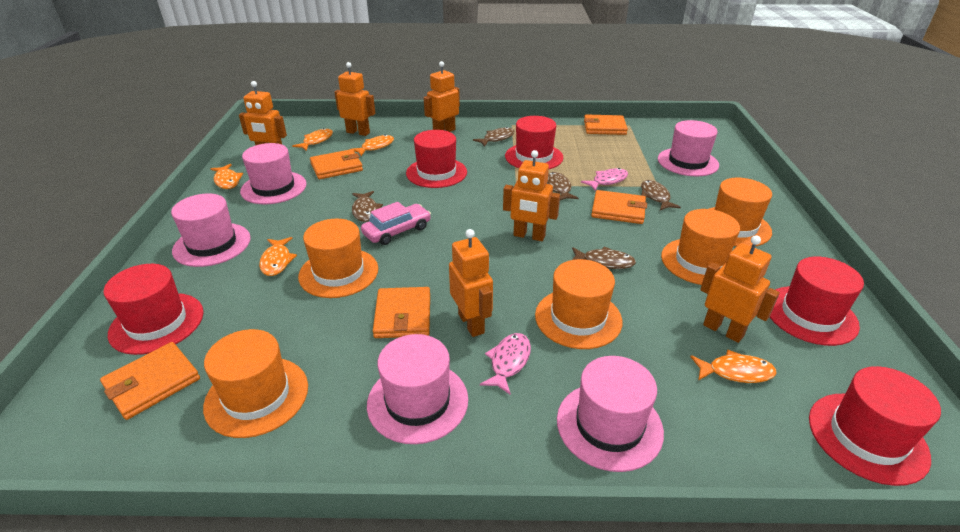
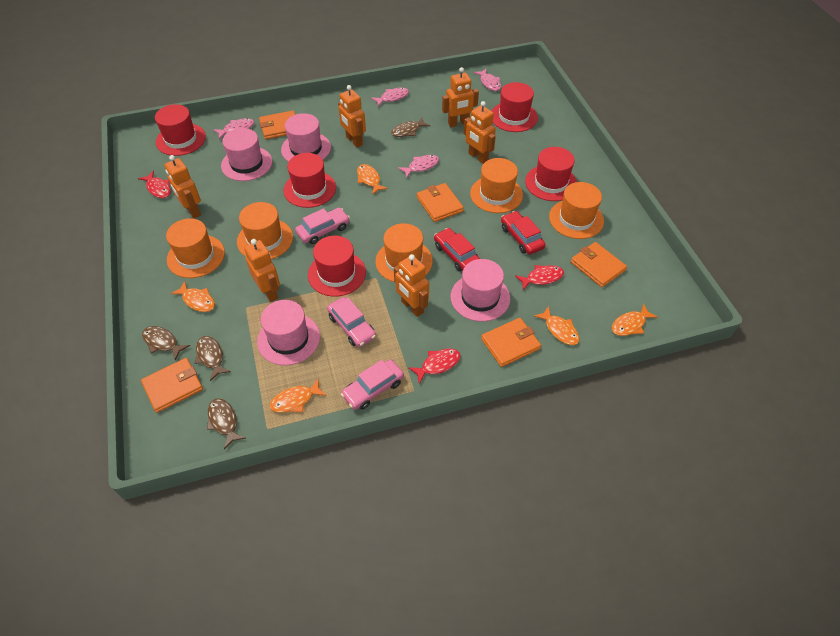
brown fish: [352,191,383,222] [473,127,515,147] [546,172,579,200] [572,247,636,269] [641,180,681,210] = 5 -> [142,326,190,361] [195,336,231,381] [207,398,246,449] [391,117,430,137] = 4
pink car: [361,202,431,245] = 1 -> [295,208,350,244] [327,297,376,347] [341,359,404,410] = 3
pink fish: [480,333,531,395] [581,168,628,191] = 2 -> [213,118,254,139] [371,88,409,106] [398,155,439,177] [474,68,501,91] = 4
pink hat: [171,194,251,267] [240,143,307,204] [367,334,468,444] [557,356,664,472] [658,120,719,176] = 5 -> [221,128,272,181] [257,300,320,366] [281,113,331,162] [451,259,510,322] = 4
red car: none = 0 -> [434,228,480,271] [501,211,546,255] = 2
red fish: none = 0 -> [138,171,171,198] [408,349,461,384] [515,265,564,290] = 3

